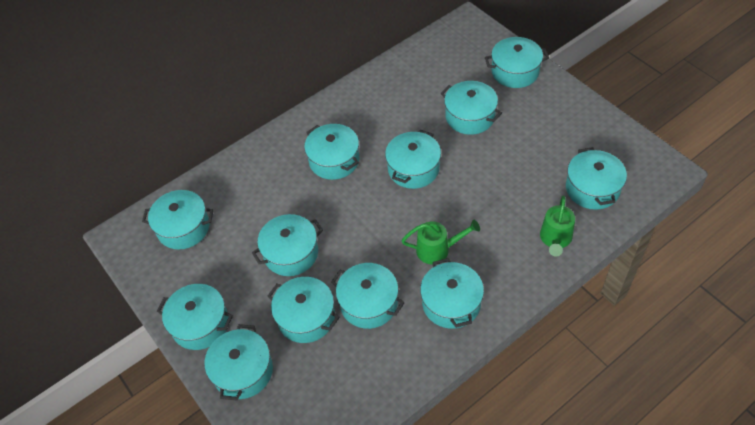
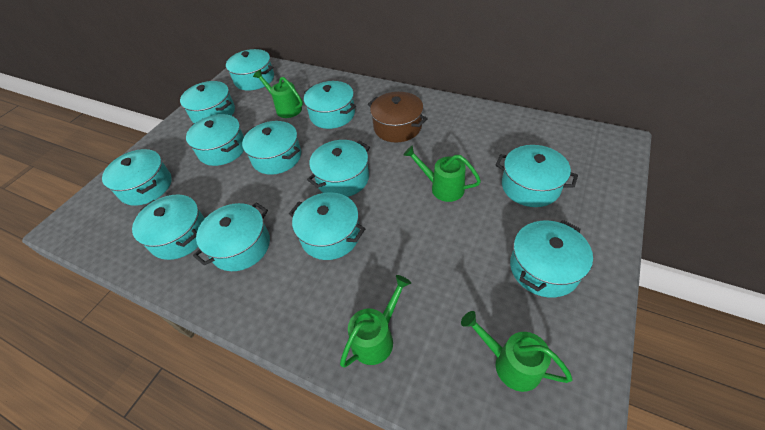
brown pot: none = 0 -> [368,92,428,142] = 1
green watering can: [401,220,480,264] [540,196,575,257] = 2 -> [253,70,303,118] [340,275,411,368] [403,146,481,202] [461,311,573,392] = 4

